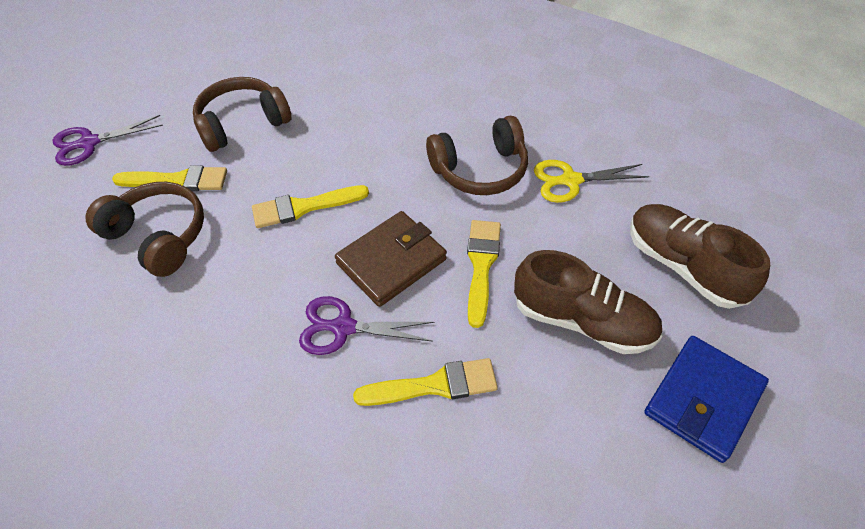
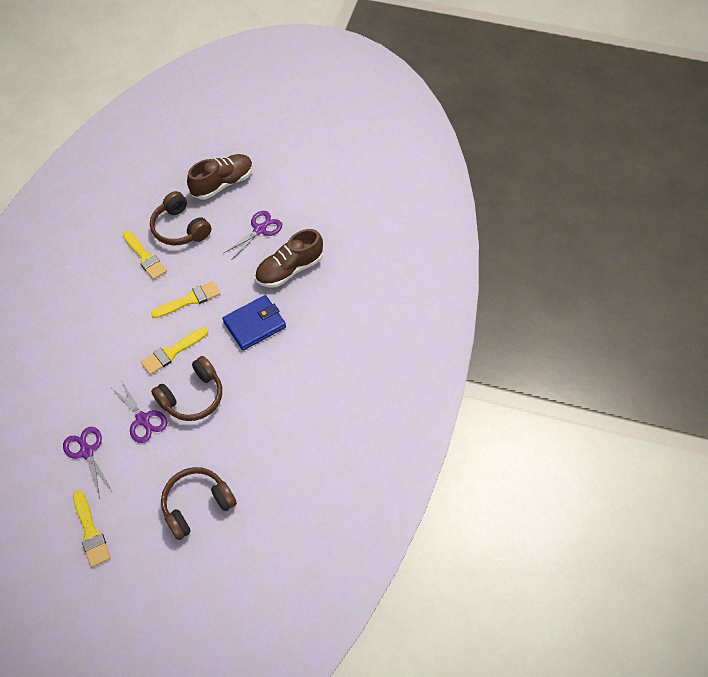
brown wallet: [335,211,447,307] = 1 -> none = 0
purple scissors: [53,115,163,166] [299,296,435,355] = 2 -> [63,427,113,498] [112,380,167,443] [224,211,282,259] = 3
yellow scissors: [534,160,649,203] = 1 -> none = 0

